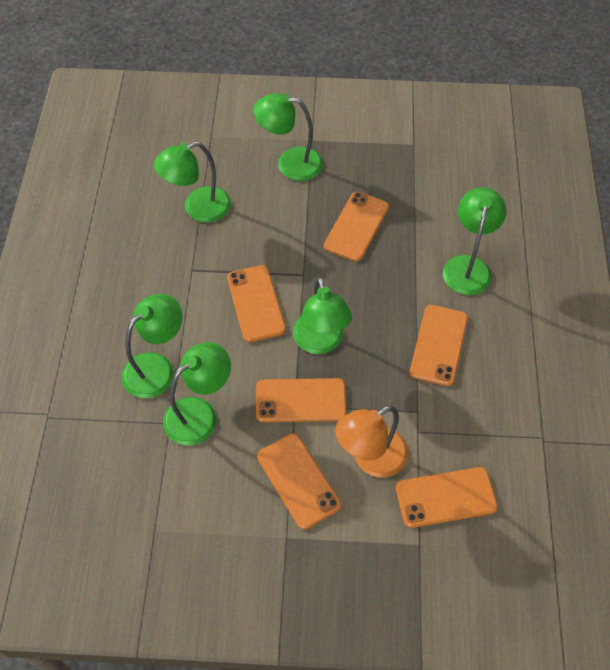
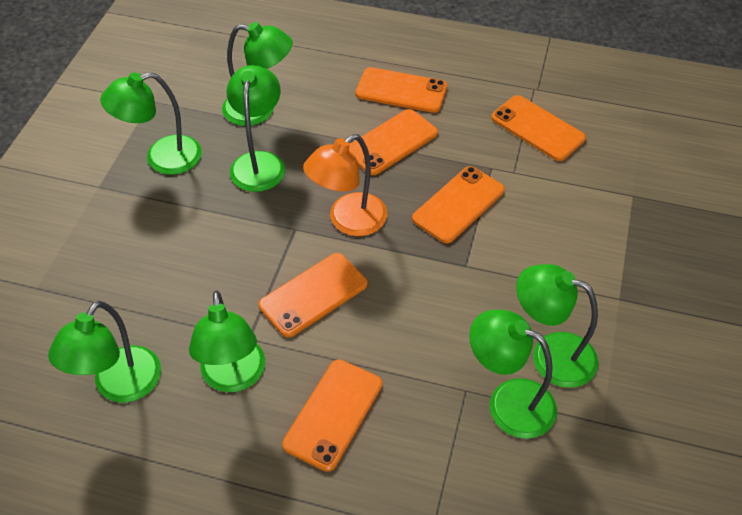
green lamp: [122,294,183,398] [154,141,231,223] [163,342,231,446] [253,93,323,181] [293,277,352,354] [443,187,507,295] = 6 -> [48,301,161,402] [100,72,202,174] [189,290,265,392] [222,22,293,126] [227,65,285,192] [469,310,557,439] [517,264,598,388] = 7

